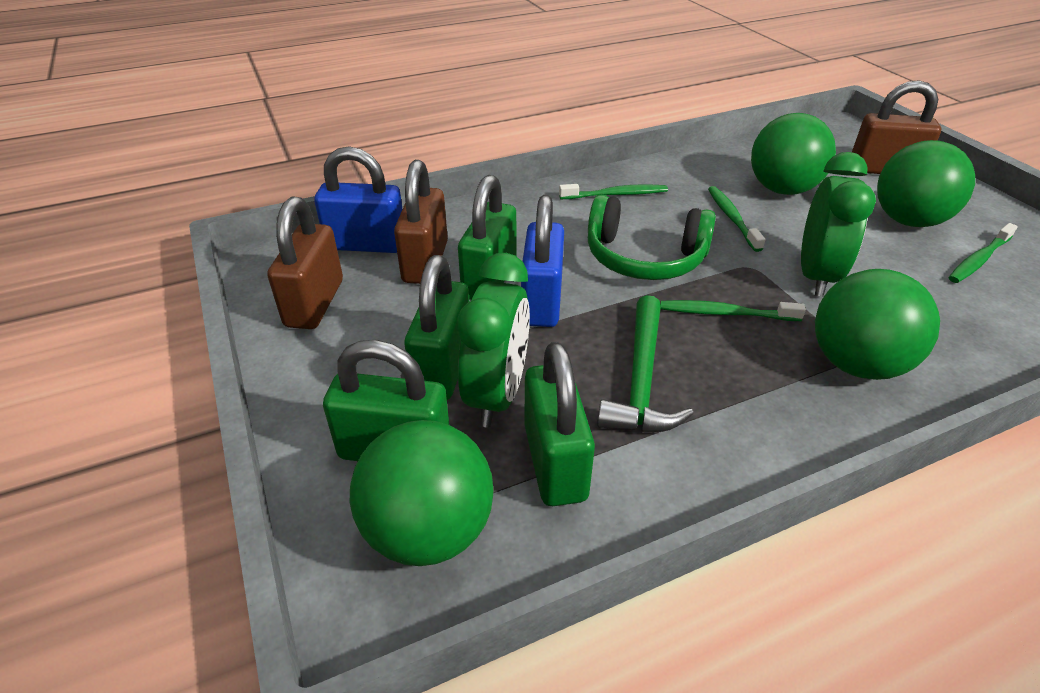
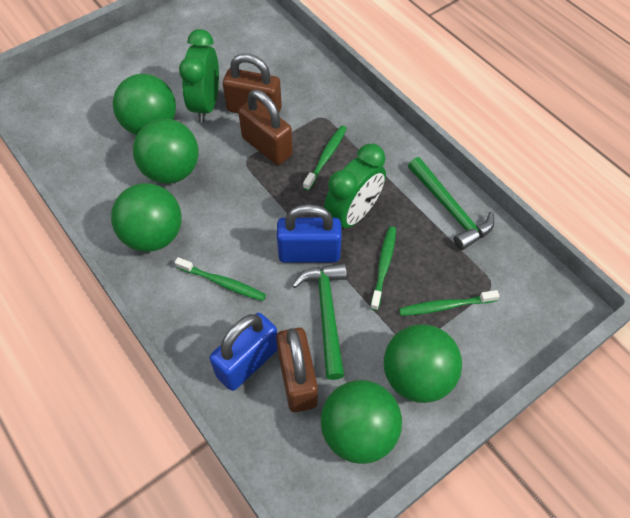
green ball: [350,420,493,566] [751,113,836,195] [815,269,940,380] [877,140,975,227] = 4 -> [111,183,182,252] [113,74,176,135] [133,118,199,184] [321,380,402,464] [384,324,462,403] = 5
green hammer: [597,295,694,432] = 1 -> [292,263,347,380] [408,157,494,250] = 2
green headphones: [588,195,716,280] = 1 -> none = 0
green padlock: [323,340,449,461] [404,255,469,400] [458,175,517,300] [524,342,595,506] = 4 -> none = 0

